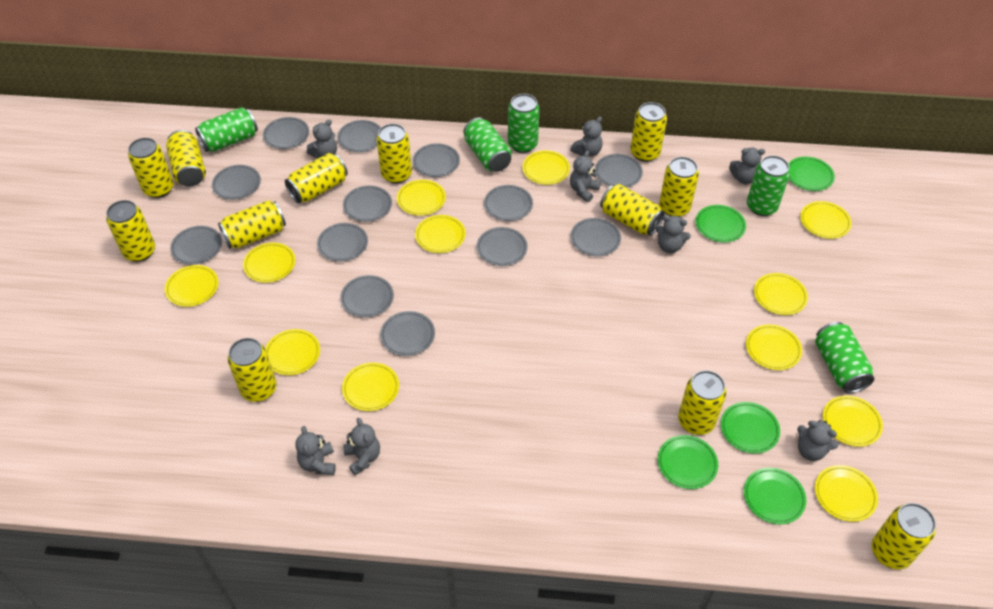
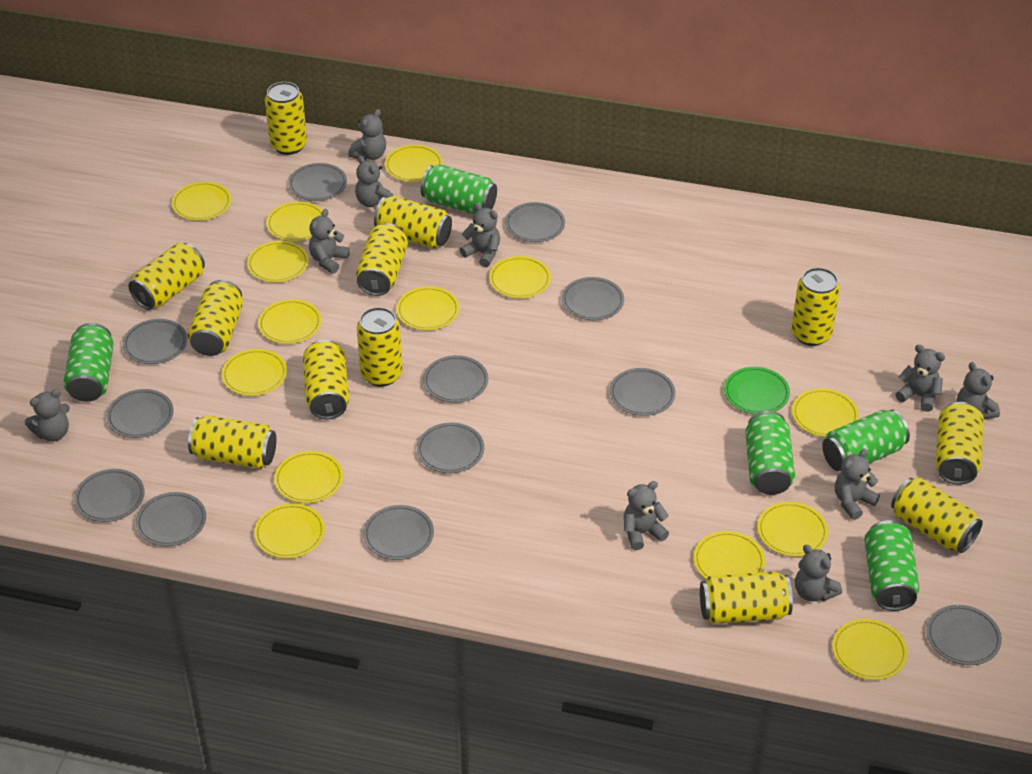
green plate: [658,435,718,489] [696,205,746,242] [721,402,780,454] [744,468,806,524] [788,157,835,191] = 5 -> [724,367,790,414] = 1
grey plate: [170,226,222,265] [212,165,261,200] [263,117,309,149] [317,223,368,262] [337,120,381,152] [340,275,394,318] [343,185,392,222] [380,311,435,356] [412,143,460,177] [476,227,528,266] [484,185,533,221] [570,218,621,256] [595,154,643,188] = 13 -> [74,469,145,522] [106,389,174,438] [123,319,187,364] [136,492,206,546] [288,163,347,201] [363,505,434,560] [417,422,484,473] [423,355,488,403] [505,202,565,242] [562,277,624,320] [610,368,675,416] [926,605,1002,665] = 12
grey teddy bear: [295,426,336,475] [307,119,337,159] [343,418,380,476] [570,116,603,157] [570,150,601,202] [655,215,691,253] [729,147,765,184] [797,420,838,461] = 8 -> [25,389,70,442] [309,209,350,274] [348,109,386,161] [355,156,394,207] [460,203,500,267] [624,481,669,550] [795,545,842,601] [835,449,880,520] [895,345,945,412] [957,362,1000,419] = 10
yellow plate: [165,265,219,307] [243,243,295,283] [265,329,320,375] [342,363,399,411] [397,180,446,216] [415,215,466,253] [522,151,570,185] [746,324,802,370] [754,273,808,315] [800,201,852,239] [815,465,878,522] [823,395,883,447] = 12 -> [172,182,231,221] [222,349,287,396] [247,241,309,283] [254,503,325,558] [258,299,322,344] [266,201,323,241] [274,451,343,503] [385,145,443,182] [396,286,459,330] [489,256,551,299] [694,531,765,579] [757,502,828,557] [792,388,859,437] [832,619,908,680] = 14

